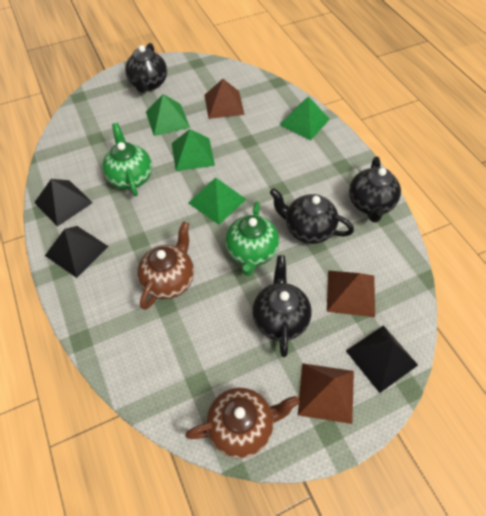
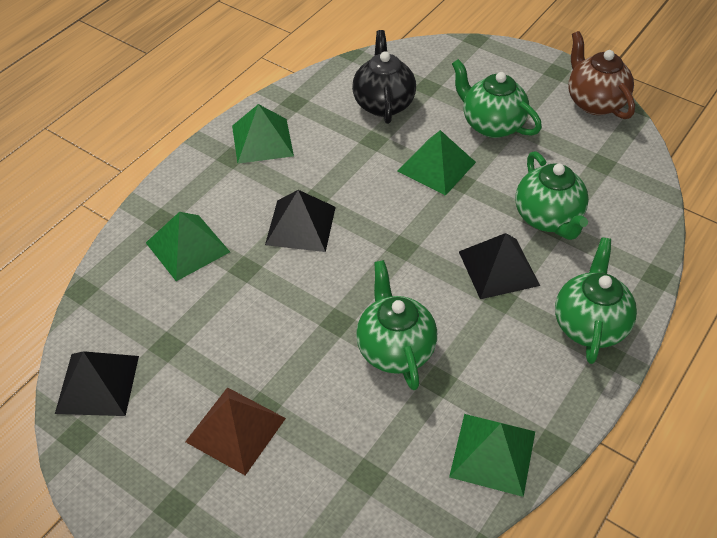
black teapot: [125,43,167,93] [252,255,312,357] [270,188,354,244] [349,156,401,223] = 4 -> [352,30,416,124] = 1
brown pyramid: [205,79,245,119] [298,363,354,424] [327,270,375,317] = 3 -> [185,387,286,475] = 1
brown teapot: [137,221,194,310] [185,388,300,459] = 2 -> [568,31,635,119] = 1
green teapot: [102,123,152,196] [225,202,279,276] = 2 -> [356,260,437,390] [452,59,542,138] [515,151,589,240] [555,237,637,364] = 4

